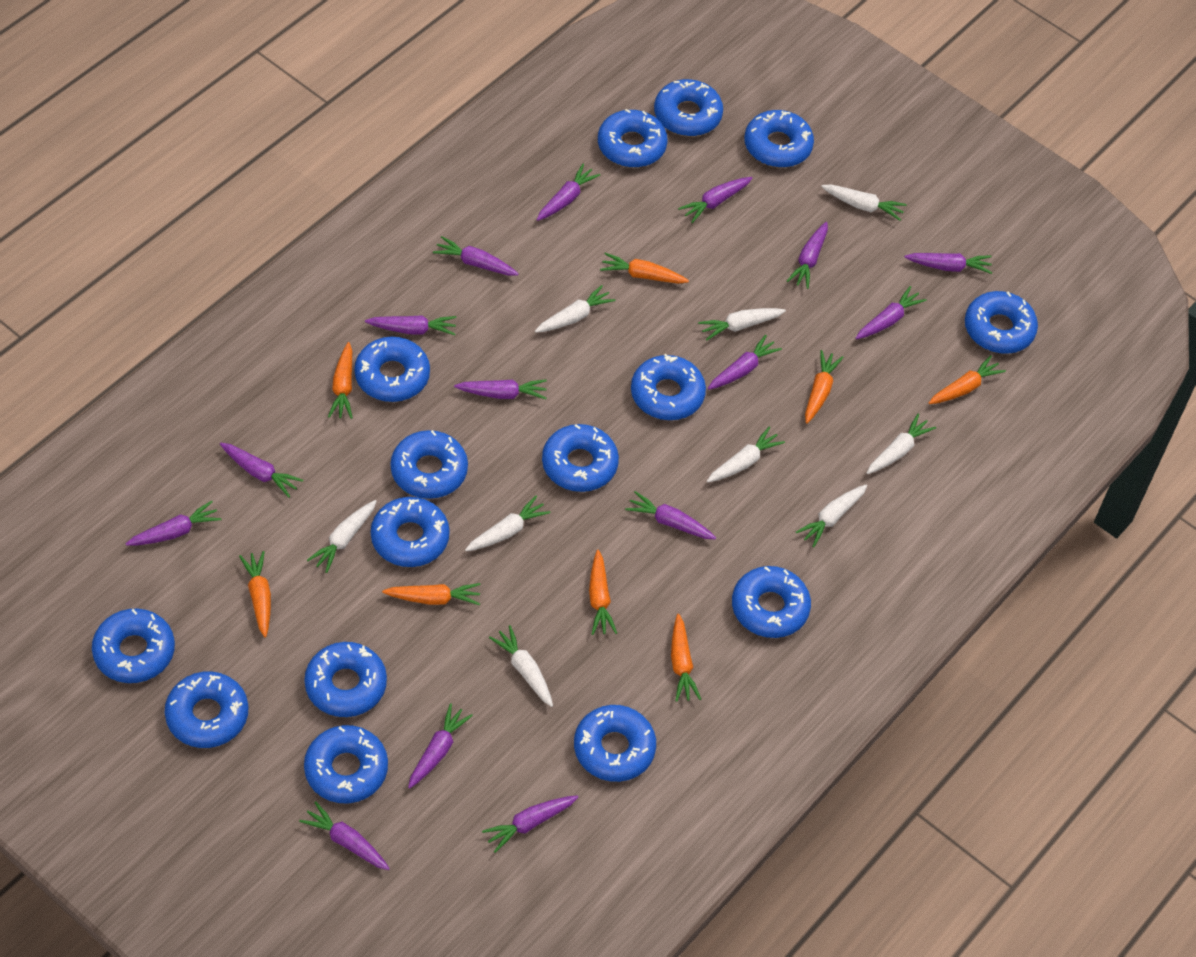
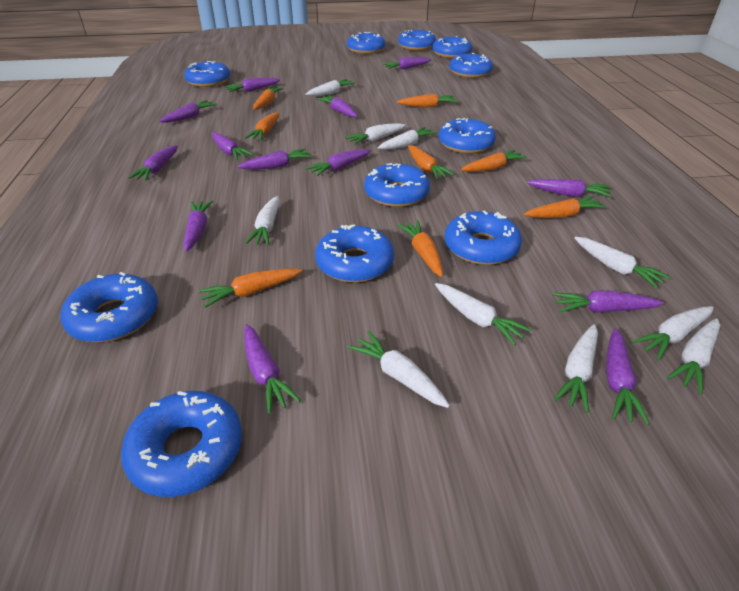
blue donut: [92,609,175,683] [165,671,248,748] [304,642,387,717] [304,725,388,803] [354,337,430,402] [371,497,450,567] [390,430,468,499] [542,424,619,492] [574,705,656,782] [598,109,668,168] [631,354,706,420] [654,79,723,136] [732,566,811,638] [744,110,814,168] [965,291,1038,354] = 15 -> [60,272,158,342] [121,391,242,497] [184,61,230,87] [315,225,394,283] [347,32,385,54] [364,163,430,207] [398,30,436,51] [433,36,472,58] [439,118,496,154] [445,210,522,265] [449,53,493,78] = 11
purple carrot: [126,501,221,546] [220,443,303,497] [299,801,390,870] [365,315,456,335] [408,703,473,789] [433,236,519,276] [454,380,547,399] [482,796,578,853] [536,164,600,221] [625,491,716,539] [678,177,752,223] [708,335,782,390] [787,222,828,289] [856,286,927,339] [904,253,992,274] = 15 -> [128,145,178,181] [159,100,217,123] [183,200,213,252] [211,132,254,160] [224,78,280,92] [237,149,312,169] [244,324,301,414] [306,149,371,176] [317,95,357,117] [383,57,431,70] [527,179,612,197] [552,291,664,313] [606,328,650,425] = 13
white carrot: [307,500,377,573] [465,496,551,551] [489,625,553,707] [535,285,616,333] [698,308,786,340] [707,427,785,482] [796,484,867,547] [821,185,907,221] [867,414,936,474] = 9 -> [245,196,280,245] [305,79,356,96] [345,123,406,145] [348,331,450,408] [378,127,437,150] [435,283,531,345] [553,324,598,413] [574,237,670,289] [632,306,714,361] [667,318,720,395] = 10

